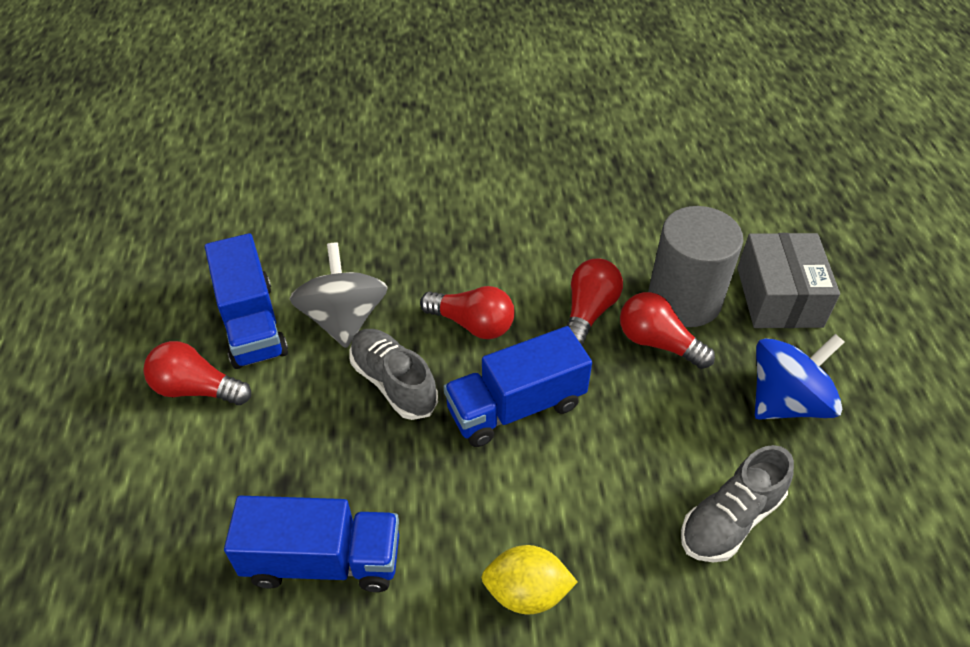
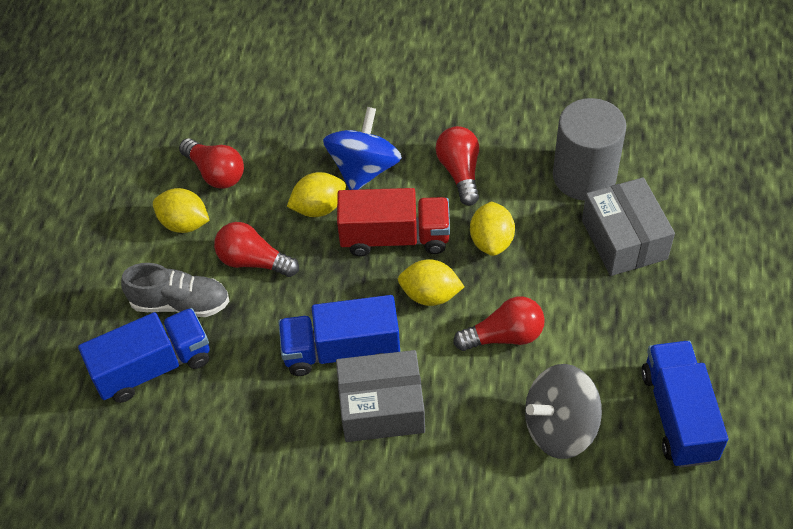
grey box: [737,233,840,328] = 1 -> [336,350,425,442] [582,177,675,276] = 2
grey shoe: [350,329,438,420] [681,445,794,563] = 2 -> [121,263,230,317] = 1
red truck: none = 0 -> [337,188,450,257] = 1
yellow lemon: [481,545,577,614] = 1 -> [153,188,210,233] [287,172,346,217] [398,259,465,306] [470,201,515,256] = 4

